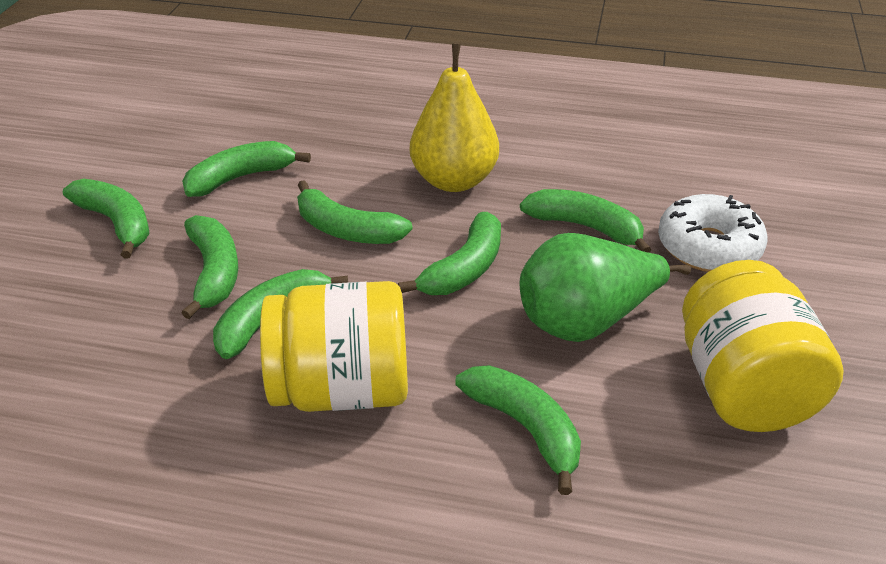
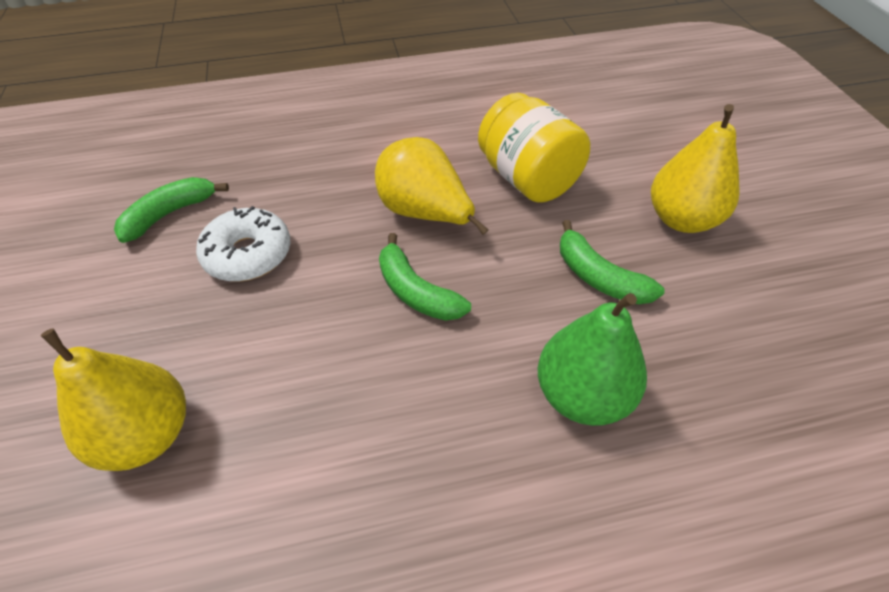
green banana: [63,179,150,258] [182,141,311,197] [182,215,238,319] [213,269,348,359] [297,180,413,244] [398,212,501,295] [455,365,581,495] [520,189,651,253] = 8 -> [114,177,229,243] [379,233,471,321] [560,220,665,304] = 3
yellow jar: [260,281,408,412] [682,260,844,432] = 2 -> [478,93,590,203] = 1
yellow pear: [410,44,499,192] = 1 -> [41,329,186,471] [375,137,489,235] [651,104,740,233] = 3

